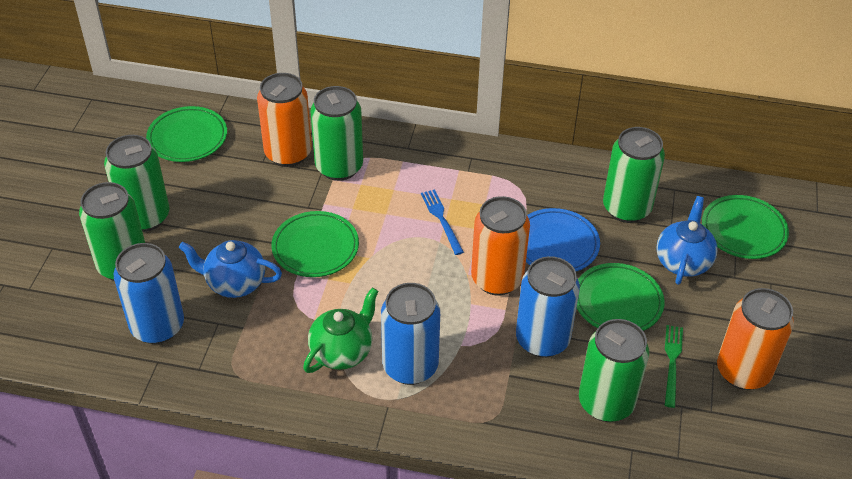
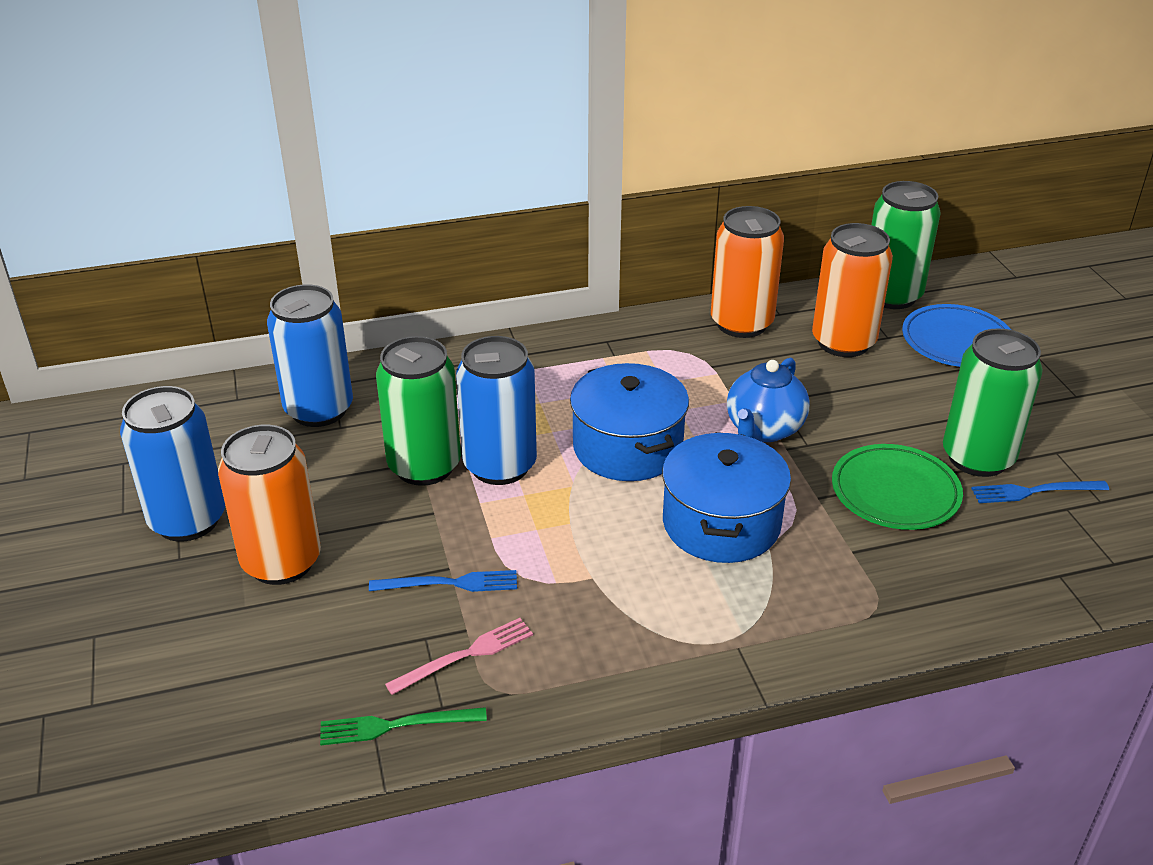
blue fork: [421,189,464,255] = 1 -> [369,570,517,592] [971,481,1109,503] = 2
blue pot: none = 0 -> [570,363,689,481] [662,432,791,563] = 2
blue teapot: [179,240,282,298] [656,196,718,285] = 2 -> [727,358,810,442] = 1
green can: [79,182,145,280] [104,135,170,232] [310,86,363,181] [579,319,649,422] [603,127,665,223] = 5 -> [376,336,461,486] [871,181,941,309] [943,328,1043,477] = 3
green plate: [146,106,227,162] [271,211,359,277] [577,263,664,331] [702,195,789,259] = 4 -> [832,444,963,530] = 1
green teapot: [303,288,378,373] = 1 -> none = 0
pink fork: none = 0 -> [385,618,533,695] = 1

